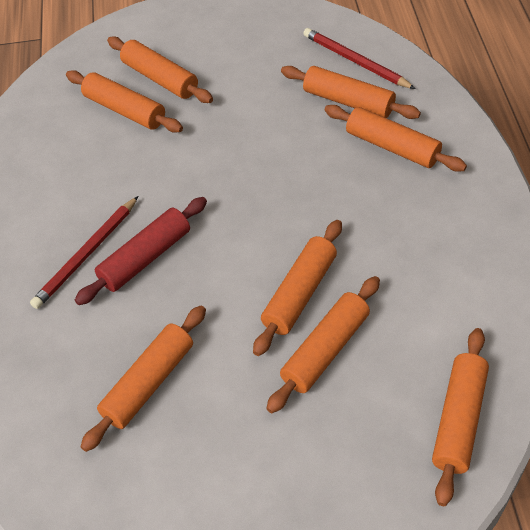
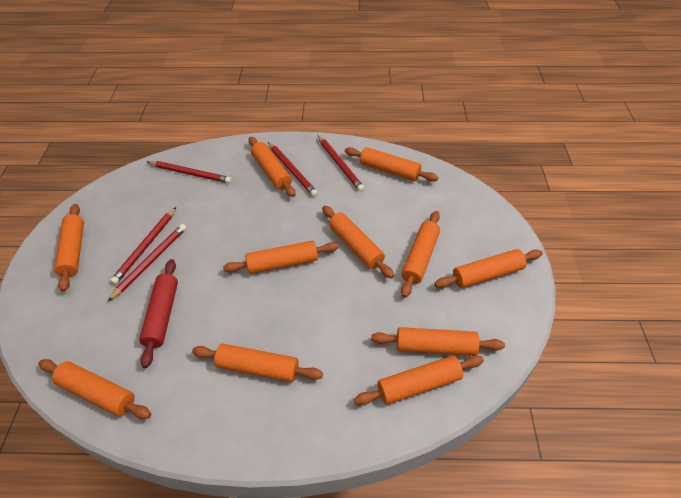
orange rolling pin: [66,70,183,133] [81,305,206,452] [107,37,213,103] [253,220,342,356] [266,276,380,413] [281,66,421,119] [325,105,467,172] [432,328,489,506] = 8 -> [39,359,151,419] [54,204,84,292] [192,344,323,382] [223,241,339,274] [249,137,295,197] [322,206,394,279] [345,147,438,182] [354,355,484,405] [371,327,505,356] [401,211,440,298] [434,249,543,288] = 11
red pencil: [30,196,138,309] [303,28,415,89] = 2 -> [108,224,186,301] [110,207,176,285] [147,161,232,183] [268,142,318,197] [318,135,364,192] = 5

